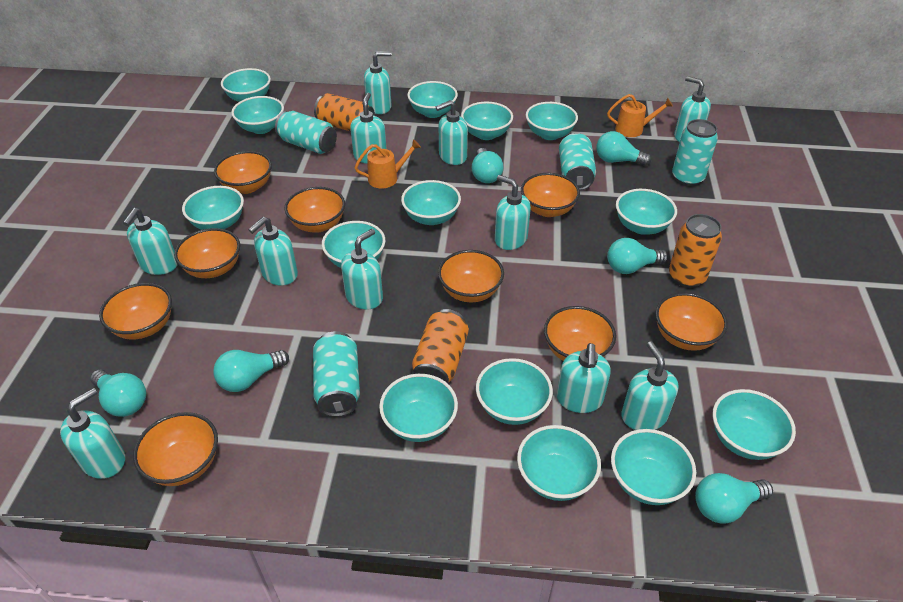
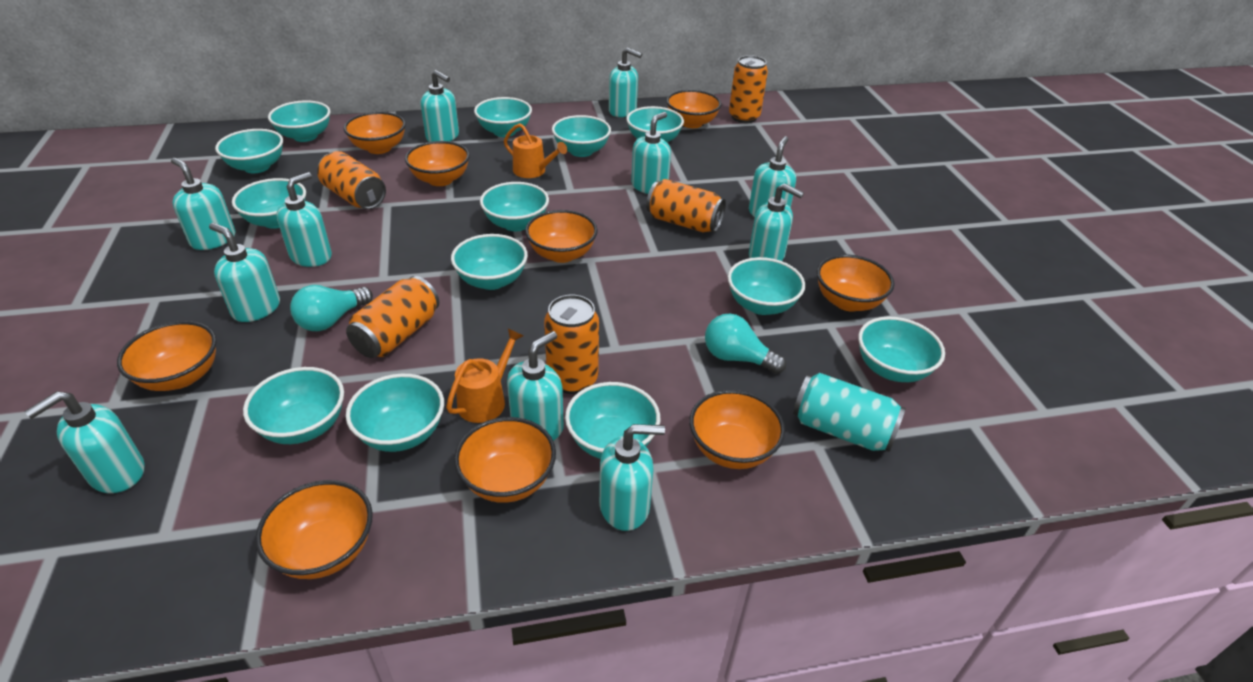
orange can: [314,93,375,131] [412,309,469,383] [669,214,722,288] = 3 -> [317,151,386,209] [346,276,439,358] [544,295,599,394] [646,179,726,233] [729,55,768,123] = 5
turquoise bowl: [182,186,244,230] [221,68,271,102] [231,96,284,134] [322,221,386,268] [379,374,458,442] [401,180,461,225] [407,81,458,118] [461,102,513,140] [476,358,553,425] [517,425,601,501] [526,102,578,140] [611,429,696,505] [616,189,677,235] [712,389,796,460] = 14 -> [215,129,283,173] [232,178,306,229] [243,367,344,444] [268,100,330,142] [346,374,444,452] [451,234,528,290] [474,97,532,137] [480,182,549,231] [552,115,611,157] [565,382,660,459] [626,106,684,142] [728,257,805,315] [858,317,945,382] = 13
turquoise can: [275,111,337,154] [313,331,360,417] [559,133,596,190] [672,119,718,186] = 4 -> [793,373,906,452] = 1
turquoise light bulb: [90,369,146,417] [213,350,289,392] [472,148,504,183] [596,131,651,166] [607,238,668,274] [695,473,773,524] = 6 -> [290,285,373,331] [705,313,786,374] = 2

